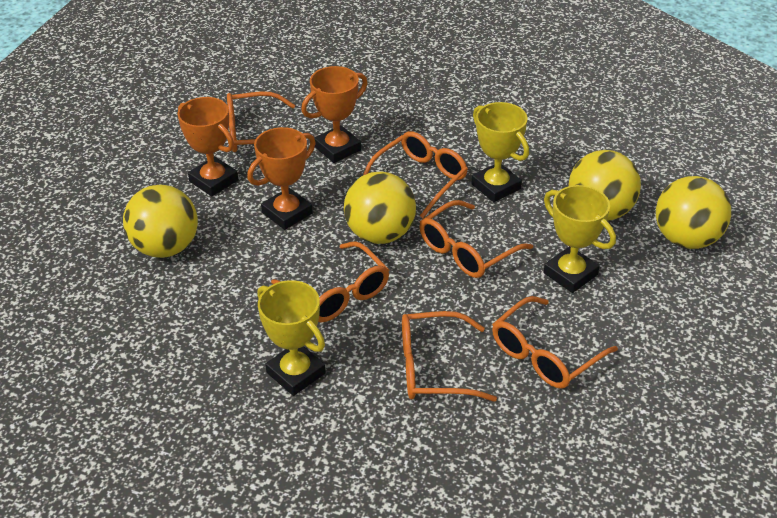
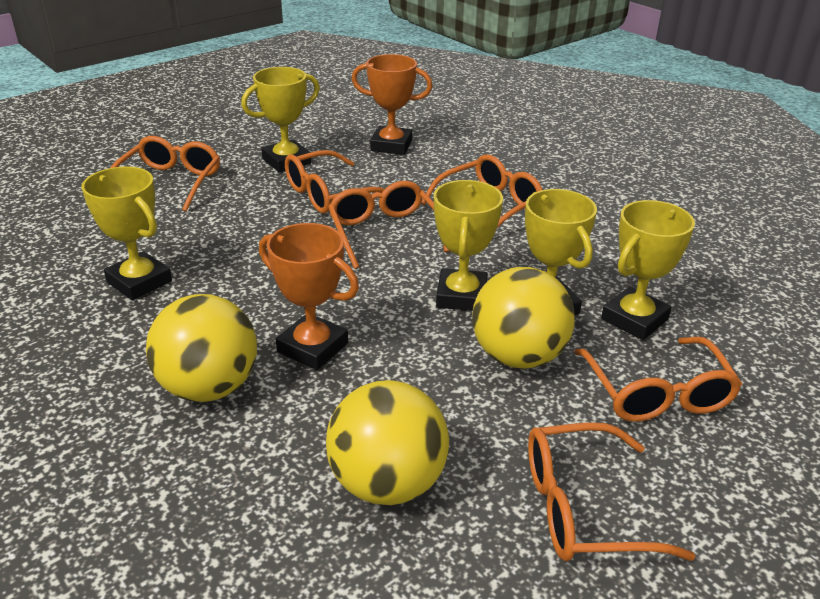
orange trophy: [178,97,238,196] [247,127,316,230] [301,66,368,163] = 3 -> [259,223,359,370] [351,54,433,155] = 2
yellow ball: [123,184,198,258] [344,171,416,244] [569,150,641,221] [656,176,731,249] = 4 -> [146,294,257,402] [326,380,449,505] [472,267,575,369] = 3
yellow trophy: [257,280,326,396] [472,102,529,202] [544,185,616,293] = 3 -> [81,167,172,300] [241,67,320,172] [434,180,503,311] [525,189,597,315] [601,200,695,340] = 5

